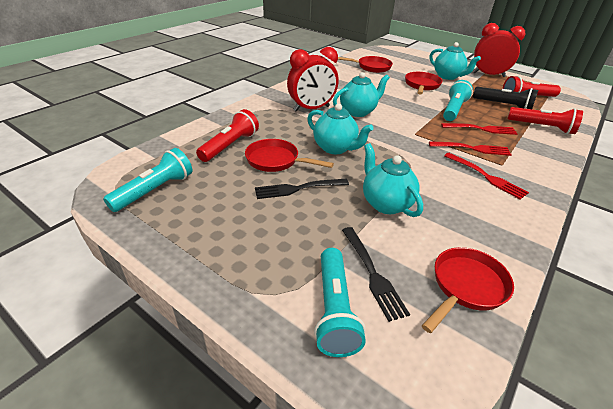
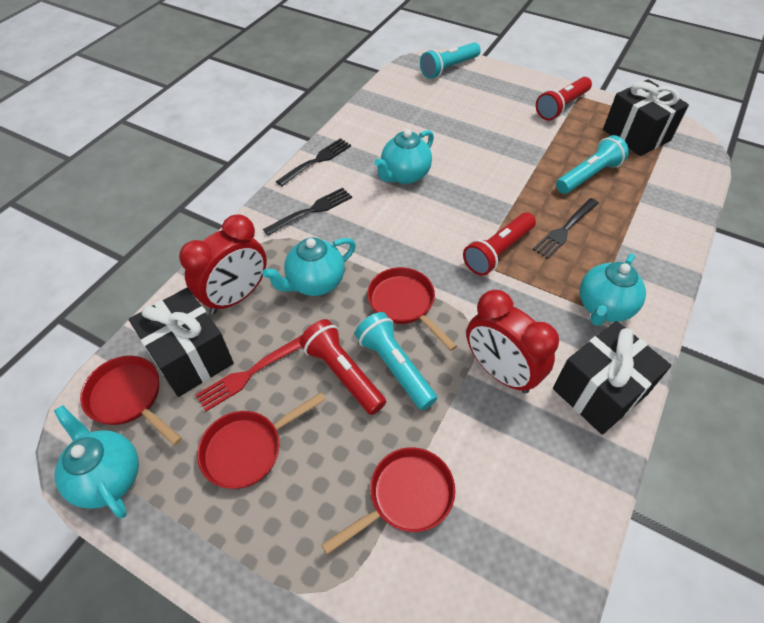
black flashlight: [473,86,538,109] = 1 -> none = 0
black fork: [255,179,349,199] [342,227,410,322] = 2 -> [263,188,352,236] [276,138,351,186] [533,198,599,259] = 3
black gift: none = 0 -> [129,288,234,397] [553,321,672,435] [603,79,689,156] = 3
red fork: [429,141,512,156] [441,123,518,135] [444,153,529,200] = 3 -> [196,336,302,411] = 1

